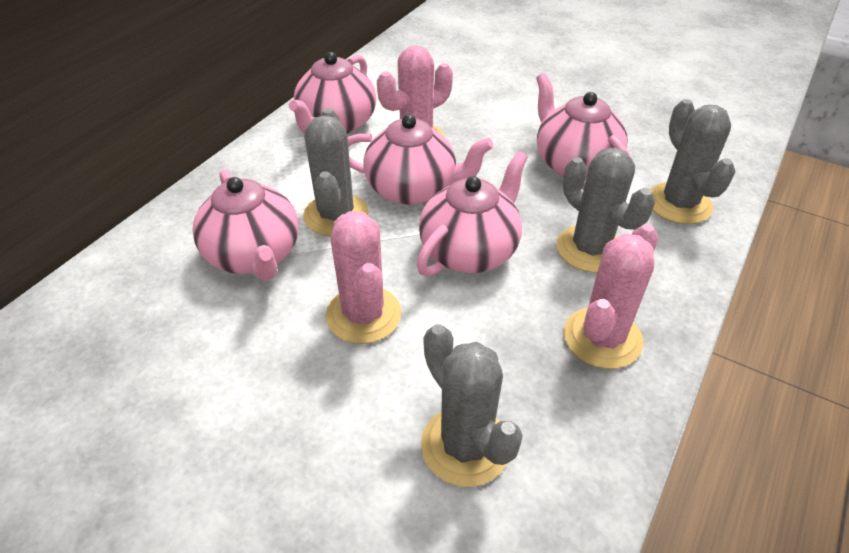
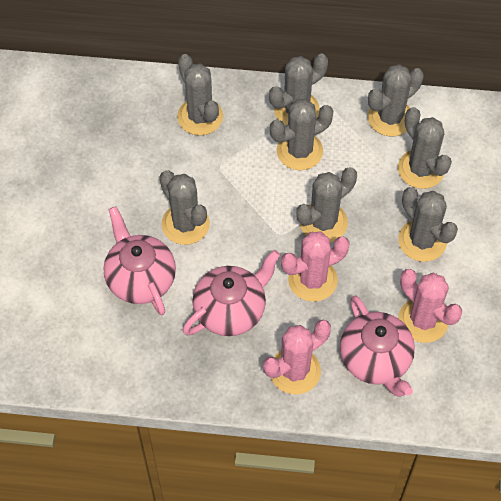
grey cactus: [303,108,369,236] [421,324,523,487] [557,148,655,273] [650,99,736,224] = 4 -> [160,170,210,245] [177,54,223,135] [269,53,328,125] [270,99,333,170] [296,167,357,242] [368,64,424,136] [398,107,452,189] [398,187,458,262] = 8
pink teapot: [192,169,299,281] [289,52,376,134] [347,114,494,205] [416,151,528,276] [536,73,630,180] = 5 -> [104,206,176,315] [183,250,280,336] [340,296,415,397] = 3

